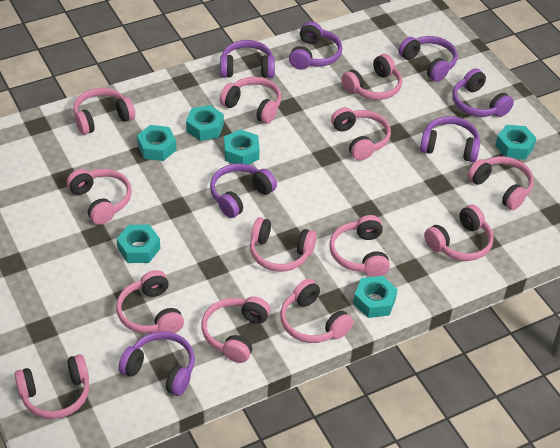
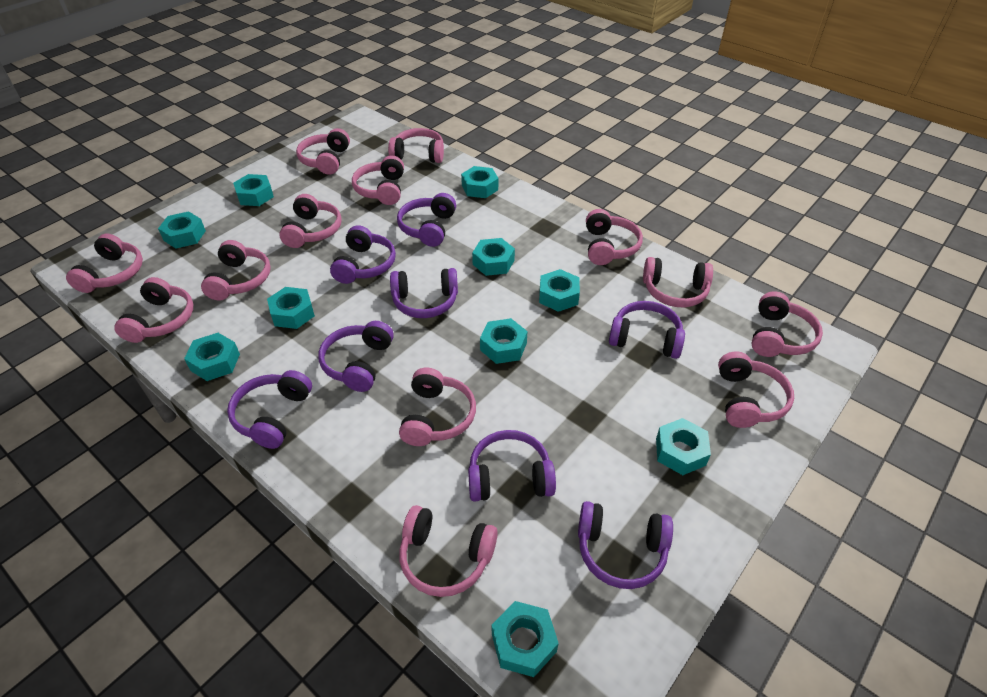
purple headphones: [118,331,195,396] [210,164,277,218] [220,40,275,78] [289,21,342,70] [398,36,458,82] [420,116,481,162] [452,69,514,117] = 7 -> [227,370,312,449] [319,321,394,392] [330,225,396,284] [390,268,458,318] [397,193,456,247] [468,430,556,502] [578,501,673,589] [609,301,685,359] = 8
turquoise nut: [117,225,160,263] [137,125,176,161] [186,105,224,141] [224,129,260,165] [353,276,398,318] [495,125,537,160] = 6 -> [158,211,206,248] [184,333,240,381] [233,174,274,206] [267,287,315,329] [461,166,498,198] [472,238,515,276] [480,318,527,364] [492,601,559,677] [539,269,580,312] [656,418,711,475] = 10

